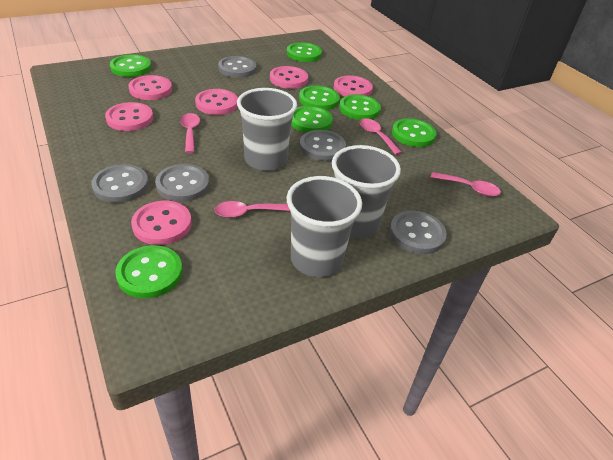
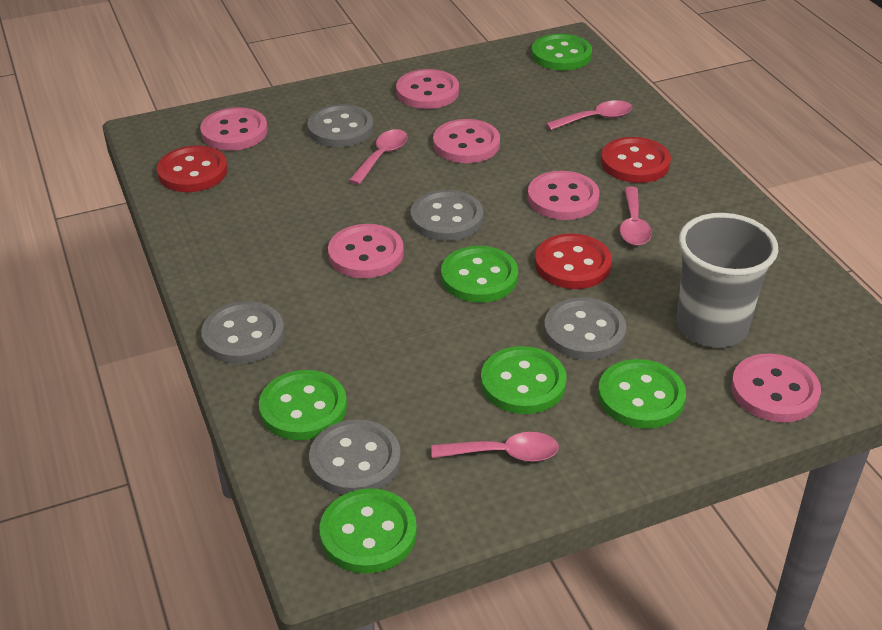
green button: [110,55,151,77] [115,245,183,298] [287,42,322,62] [291,106,333,133] [299,86,340,110] [339,94,381,120] [392,118,437,147] = 7 -> [259,370,347,440] [320,488,417,574] [441,246,518,303] [481,346,566,414] [531,34,592,71] [598,359,686,429] = 6
grey cup: [237,88,297,171] [287,176,362,277] [332,145,401,239] = 3 -> [677,213,778,347] = 1
red button: none = 0 -> [157,146,228,192] [535,234,612,289] [601,137,671,183] = 3

